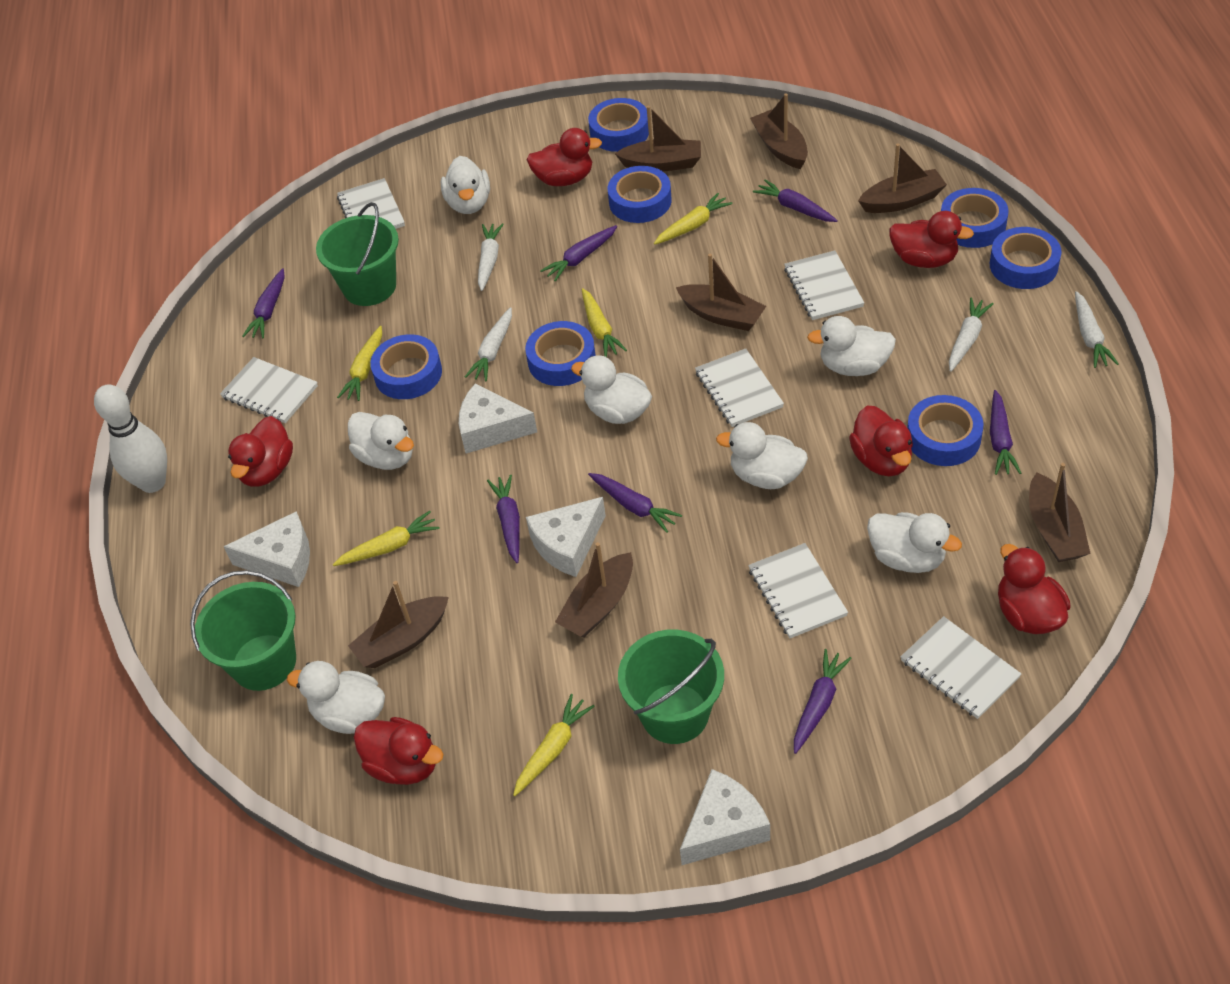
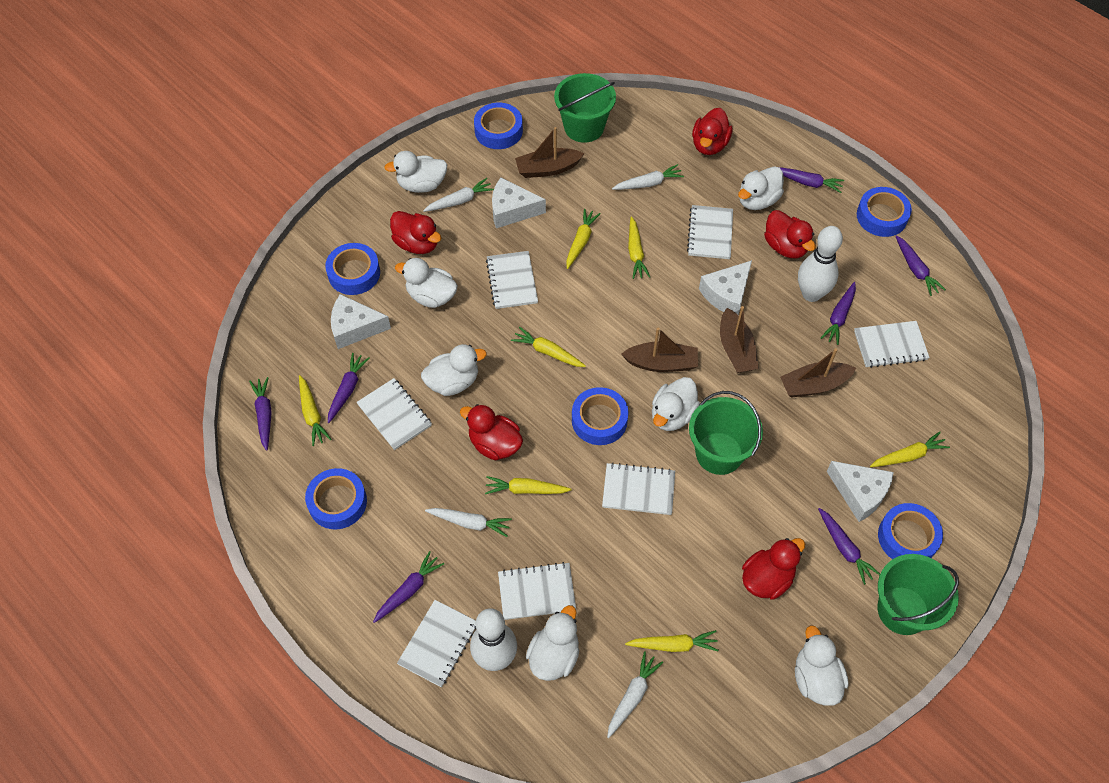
blue tape: [370,334,442,399] [525,321,596,386] [588,98,649,152] [608,166,672,223] [907,395,984,466] [941,188,1009,248] [990,227,1062,289] = 7 -> [305,468,367,529] [325,243,380,295] [474,103,523,149] [572,387,629,445] [857,187,912,237] [878,503,943,559] = 6
brown boat: [348,581,449,668] [555,542,633,637] [615,106,701,172] [676,254,766,331] [750,93,808,169] [858,144,947,213] [1029,463,1091,562] = 7 -> [515,127,584,178] [621,327,698,372] [720,306,759,373] [780,348,856,398] = 4
red duck: [228,416,293,487] [354,717,444,785] [527,128,602,186] [849,406,913,476] [889,211,974,268] [998,544,1071,634] = 6 -> [390,211,441,254] [460,404,523,461] [692,108,732,155] [742,538,805,600] [764,210,816,258] = 5
white bowling pin: [94,384,167,493] = 1 -> [470,608,517,671] [798,226,843,302] = 2
white notebook: [220,357,318,423] [337,178,405,229] [695,348,784,427] [748,543,848,638] [784,251,864,320] [901,616,1021,719] = 6 -> [356,378,432,450] [397,600,476,688] [486,251,538,309] [498,562,576,620] [602,462,675,515] [687,205,733,259] [854,321,930,368] = 7
yellow carrot: [333,511,440,566] [337,326,382,401] [513,694,595,796] [582,288,627,357] [654,193,733,245] = 5 -> [299,375,332,446] [485,476,572,494] [511,327,586,367] [566,209,601,269] [625,630,719,652] [628,216,650,279] [870,432,950,467] = 7

